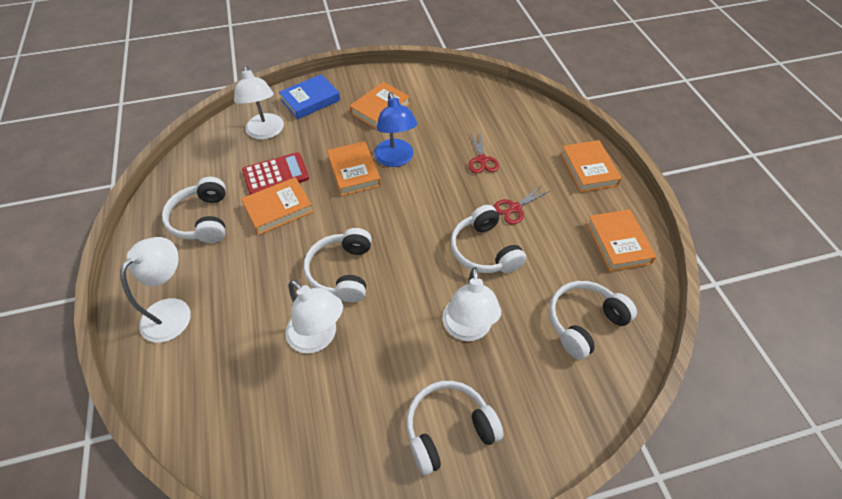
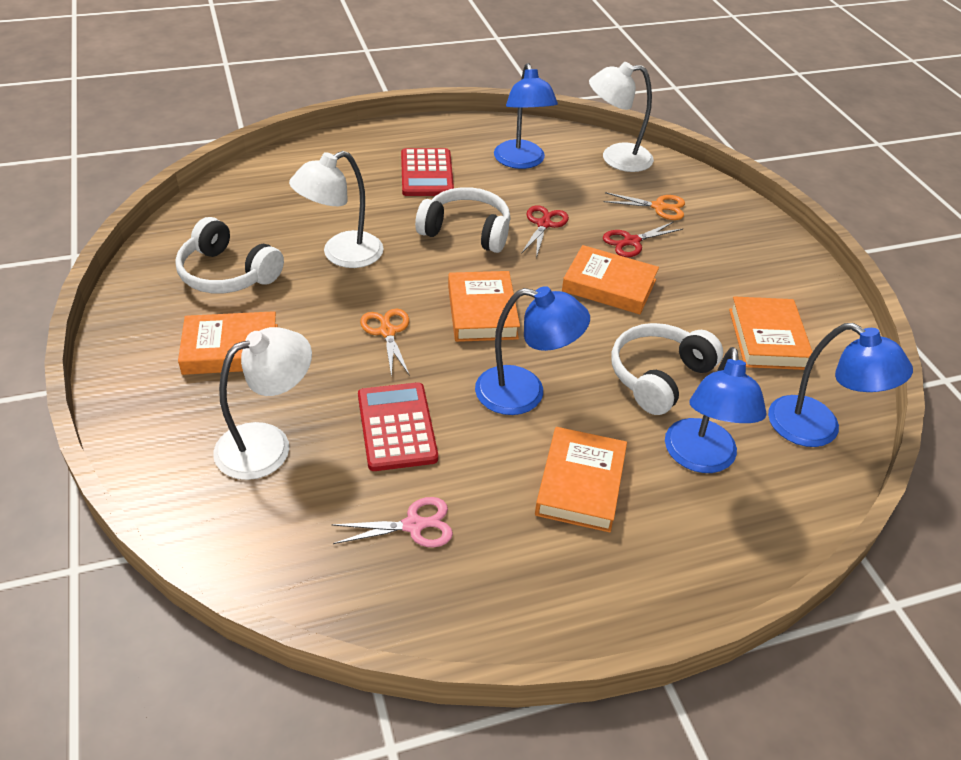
blue book: [279,74,340,119] = 1 -> none = 0
blue lamp: [374,92,417,167] = 1 -> [475,286,590,415] [494,63,558,169] [665,347,767,473] [768,323,913,447] = 4
orange scissors: none = 0 -> [360,309,410,378] [603,192,685,220] = 2
pink scissors: none = 0 -> [332,497,453,547] = 1
red calculator: [242,152,309,195] = 1 -> [358,382,438,471] [401,148,454,196] = 2
white headphones: [162,177,226,243] [304,228,372,302] [406,381,504,475] [451,205,526,273] [549,281,637,360] = 5 -> [175,217,284,293] [415,187,511,253] [611,323,723,415] = 3
white lamp: [120,237,191,343] [234,65,284,140] [286,280,343,353] [442,267,501,341] = 4 -> [214,327,312,480] [289,151,383,268] [589,62,654,172] = 3

